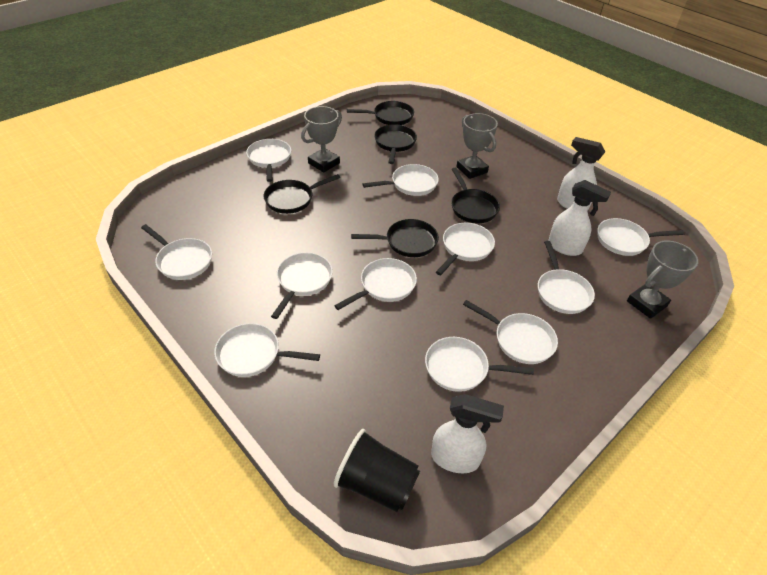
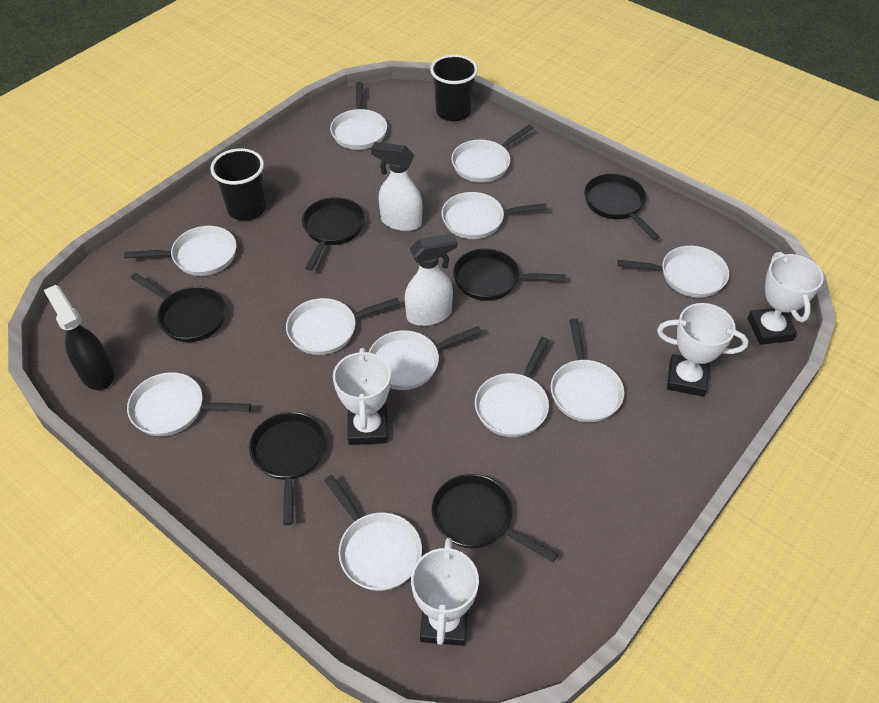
black cup: [334,429,420,512] = 1 -> [210,148,266,221] [430,55,478,121] = 2
black pan: [263,174,340,214] [347,101,414,125] [351,219,439,257] [374,124,417,164] [451,168,500,223] = 5 -> [131,273,226,342] [249,412,326,525] [302,197,365,271] [432,474,558,562] [453,248,565,301] [584,174,659,240] = 6
black spray bottle: none = 0 -> [44,285,114,390] = 1
grey trophy: [301,106,342,173] [456,113,498,179] [627,241,698,319] = 3 -> none = 0
white spray bottle: [431,394,504,473] [548,180,611,256] [557,137,605,210] = 3 -> [371,142,423,231] [405,233,457,326] = 2
white trophy: none = 0 -> [333,348,391,445] [411,538,479,646] [657,303,749,397] [747,252,824,345] = 4

